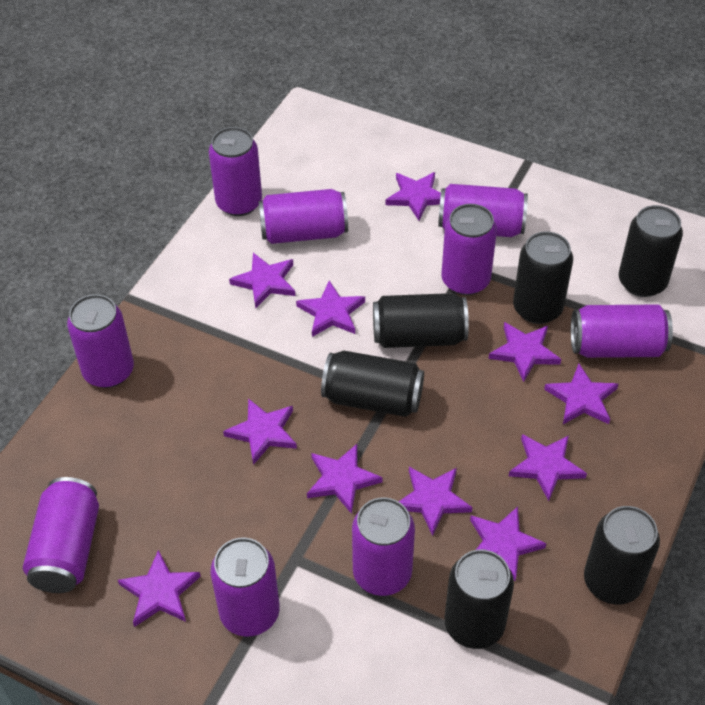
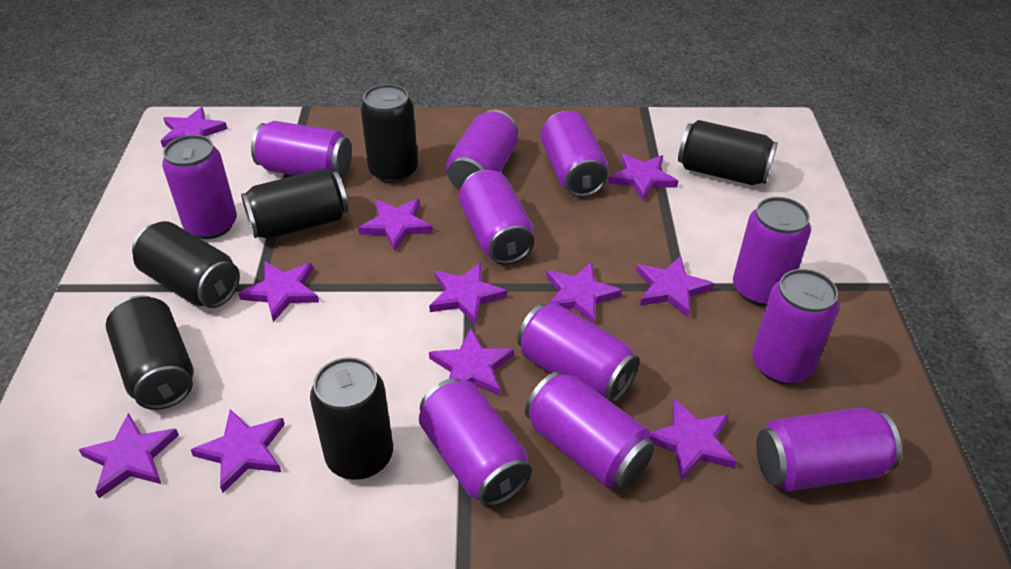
purple can: [23,477,99,593] [67,294,134,388] [209,127,262,216] [211,537,280,637] [258,189,348,244] [352,497,415,596] [438,184,528,237] [441,204,497,295] [571,304,673,358] = 9 -> [162,135,237,239] [251,121,352,178] [419,378,532,507] [446,110,518,190] [458,170,534,265] [517,303,640,404] [525,371,655,489] [541,111,608,197] [733,197,811,306] [752,269,839,384] [756,407,902,491] = 11

